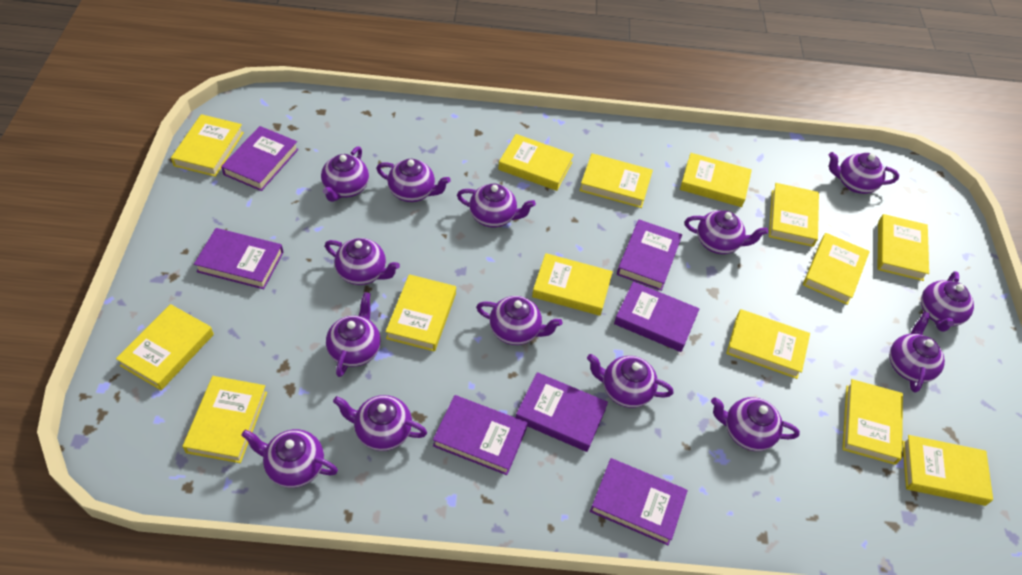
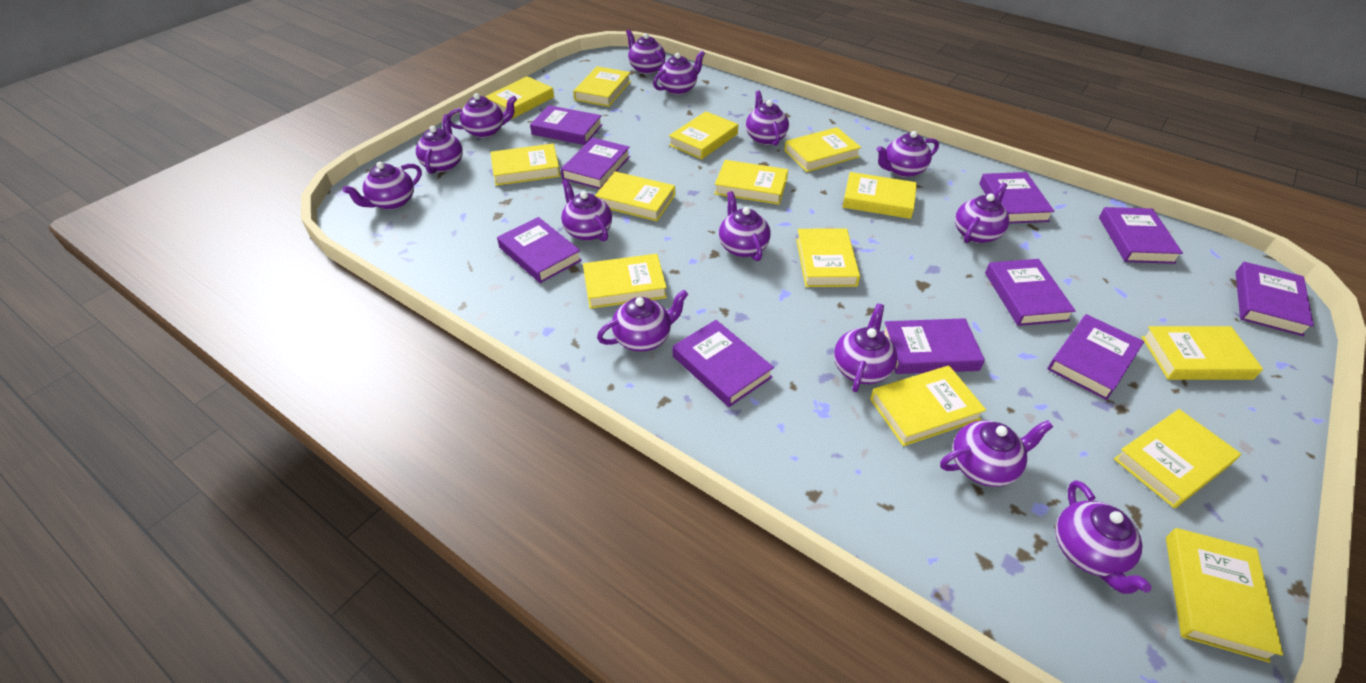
purple book: [194,228,284,289] [221,126,299,191] [433,395,528,475] [516,372,608,452] [590,458,688,545] [614,281,700,352] [617,219,682,291] = 7 -> [497,217,582,283] [530,105,602,145] [561,137,630,189] [673,320,774,407] [882,318,985,374] [979,172,1055,224] [985,259,1076,326] [1048,314,1144,400] [1099,207,1183,264] [1236,262,1314,337] = 10

